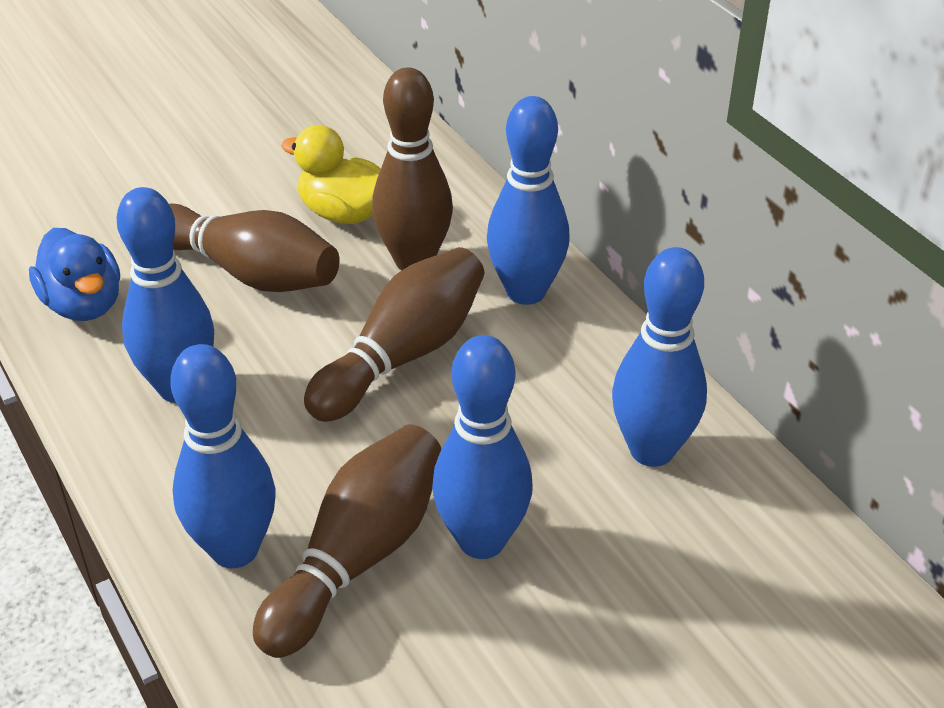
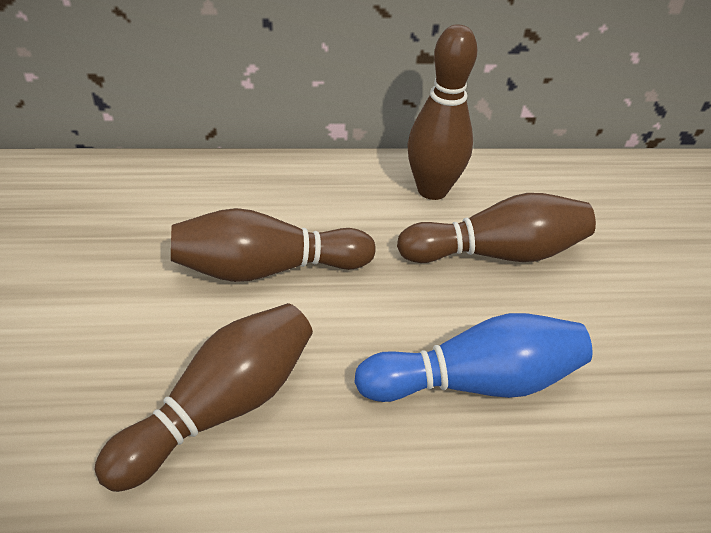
blue bowling pin: [117,187,214,403] [170,344,276,568] [432,335,533,559] [487,96,570,305] [612,247,707,467] = 5 -> [354,313,592,402] = 1
blue duck: [29,228,120,321] = 1 -> none = 0
yellow duck: [281,125,381,224] = 1 -> none = 0

